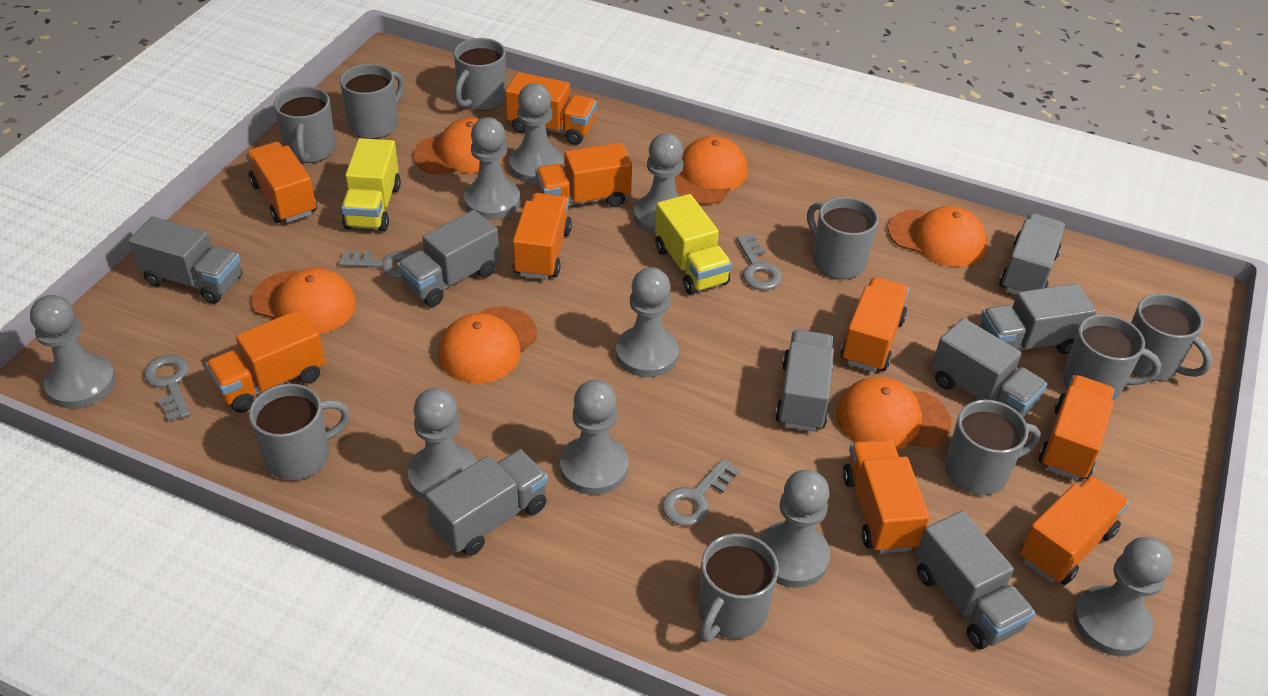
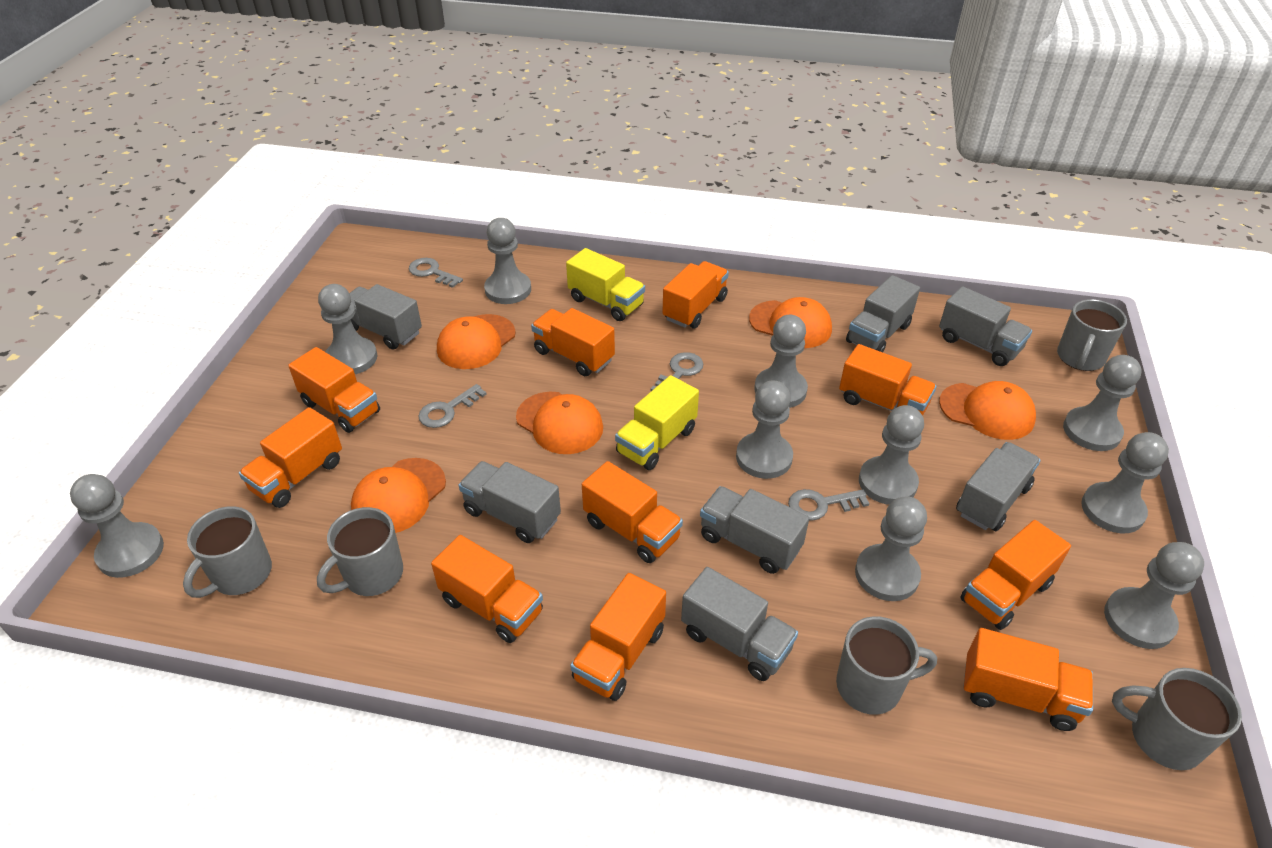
grey mug: [249,383,350,480] [274,86,336,163] [340,64,404,139] [454,38,506,111] [698,533,779,642] [807,197,878,279] [945,400,1041,495] [1062,314,1161,400] [1131,293,1212,381] = 9 -> [183,506,272,598] [317,507,403,596] [836,616,937,715] [1057,299,1127,371] [1112,668,1242,770] = 5
grey pawn: [30,295,116,409] [408,388,477,501] [464,117,520,220] [509,83,564,183] [560,380,629,495] [616,267,679,377] [634,133,684,235] [760,469,830,588] [1073,537,1173,656] = 9 -> [70,474,164,578] [318,284,377,374] [484,218,531,304] [736,380,793,479] [754,315,808,408] [855,496,927,601] [859,405,924,505] [1063,355,1142,451] [1081,432,1169,533] [1104,542,1204,649] = 10
grey truck: [128,217,242,304] [397,210,499,307] [425,449,548,556] [775,330,834,431] [916,511,1035,649] [932,318,1047,417] [979,284,1096,354] [999,213,1065,295] = 8 -> [349,284,422,349] [459,461,561,543] [681,567,798,681] [700,486,809,574] [846,275,920,352] [939,286,1032,366] [956,442,1041,531] = 7
orange cap: [251,268,356,334] [413,118,506,175] [438,306,537,383] [675,136,748,205] [836,377,951,450] [888,206,987,267] = 6 -> [351,458,446,533] [437,314,515,369] [516,392,603,454] [749,297,832,348] [939,381,1036,440] = 5
orange truck: [205,309,325,413] [246,142,317,223] [505,72,597,145] [513,193,572,280] [535,143,632,207] [841,277,909,372] [843,439,929,554] [1020,476,1129,585] [1038,375,1115,480] = 9 -> [239,407,342,508] [288,347,380,433] [431,535,543,643] [531,308,615,376] [570,573,666,701] [582,461,683,563] [662,261,729,328] [839,344,936,415] [960,520,1071,630] [963,628,1093,731] = 10

